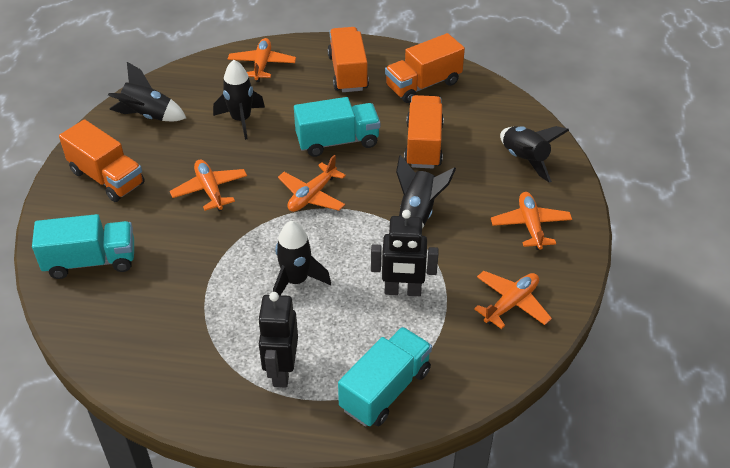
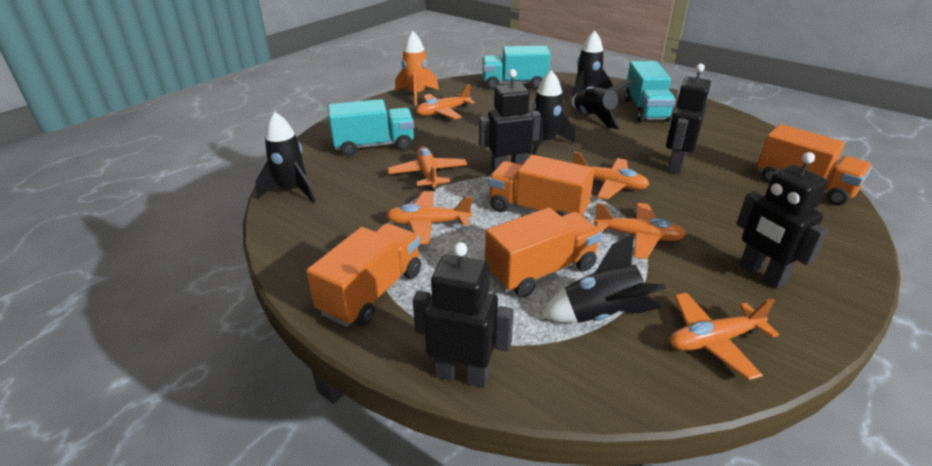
black robot: [258,292,298,388] [371,210,439,296] = 2 -> [413,242,514,388] [479,69,541,173] [666,64,711,174] [736,152,828,289] = 4
orange plane: [170,159,247,211] [228,38,296,82] [278,155,346,212] [474,271,552,329] [491,192,572,250] = 5 -> [386,191,472,244] [387,147,467,191] [416,84,475,119] [574,151,650,200] [593,203,686,259] [670,292,779,380] = 6
orange rocket: none = 0 -> [395,31,439,105] = 1

